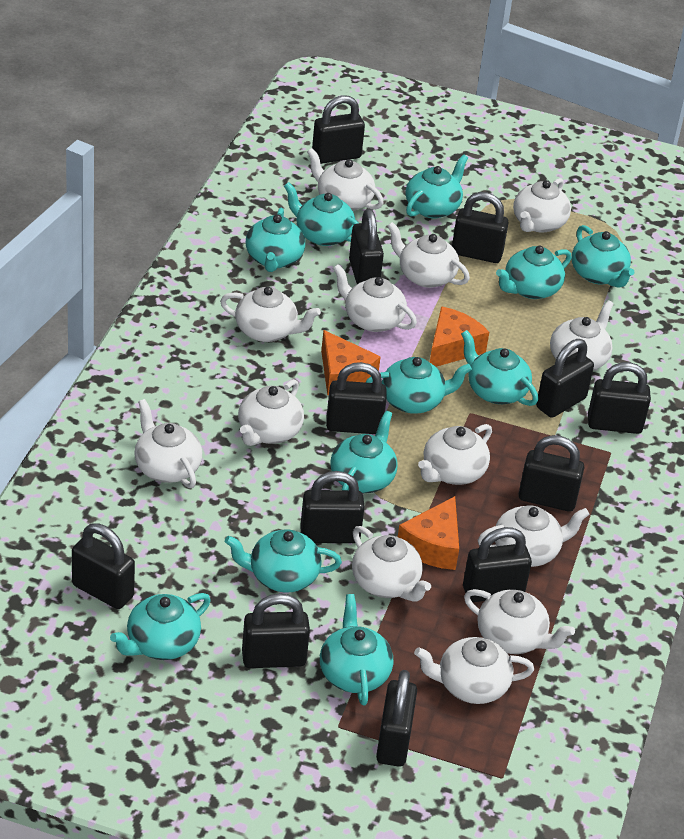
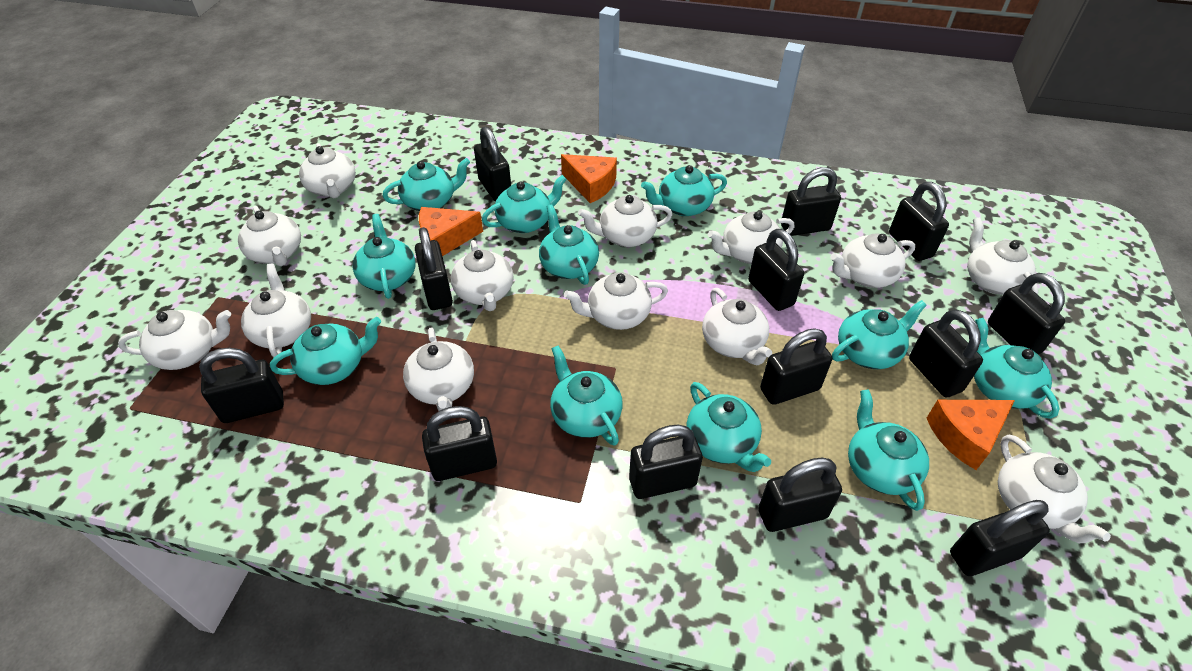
black padlock: [72,523,135,609] [242,593,310,668] [300,471,365,543] [312,95,365,164] [326,362,387,434] [349,209,384,284] [376,670,417,767] [452,192,509,263] [463,527,532,602] [519,435,584,512] [536,339,594,418] [588,362,651,434] = 12 -> [199,348,284,423] [415,227,453,310] [422,406,497,481] [474,127,511,201] [629,425,703,499] [748,229,804,311] [758,458,842,532] [760,328,832,405] [781,167,841,236] [889,182,949,261] [909,309,983,397] [950,500,1050,576] [988,273,1065,355] = 13

